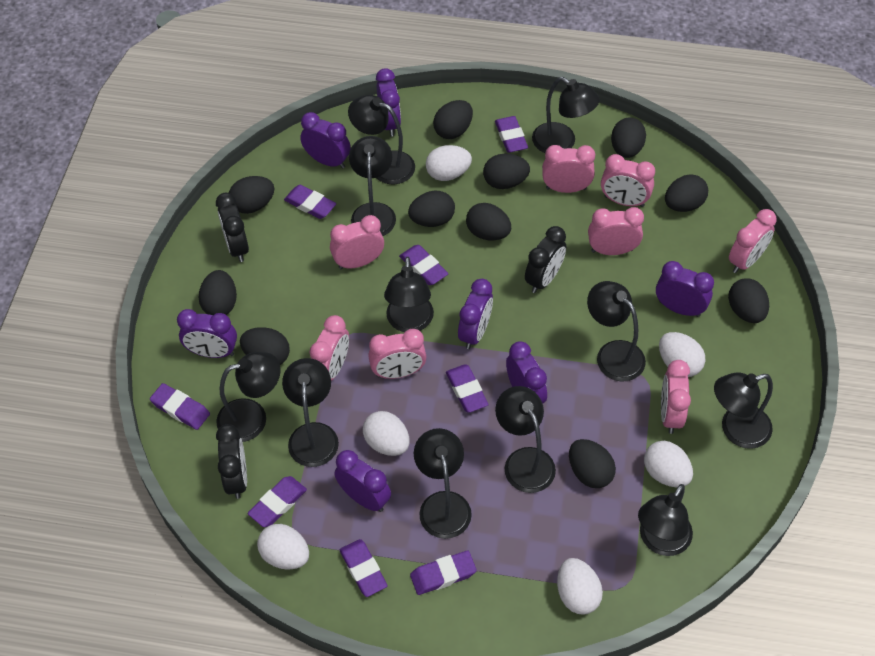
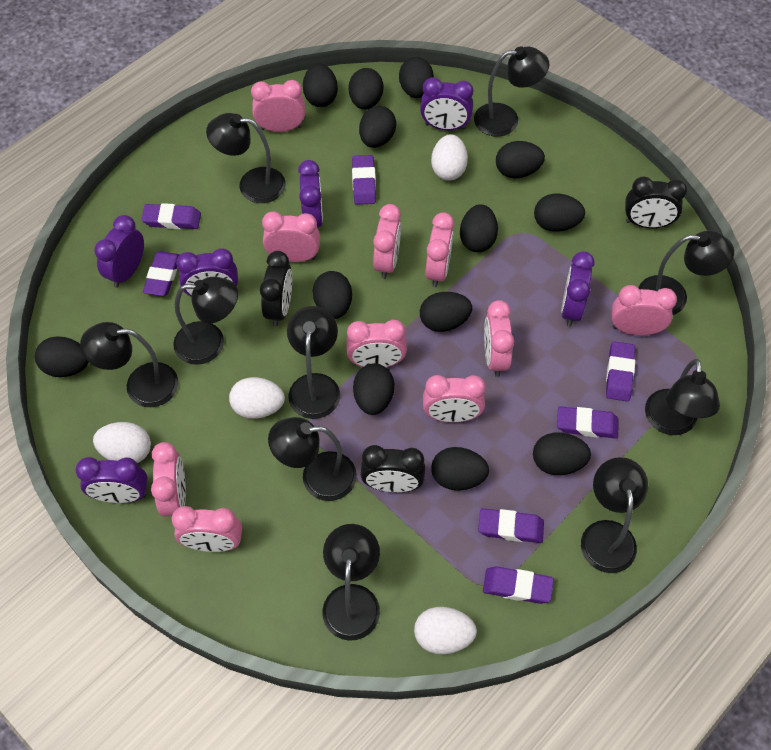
black egg: [198,270,237,315] [229,176,275,214] [240,328,290,365] [408,191,455,227] [433,100,473,139] [466,203,511,240] [483,154,530,189] [569,439,616,488] [611,118,646,158] [665,175,708,212] [728,278,769,323] = 11 -> [35,337,89,377] [303,63,338,107] [313,271,352,319] [349,68,383,110] [353,363,394,415] [359,106,396,148] [399,57,434,98] [420,292,472,332] [431,447,489,490] [460,204,498,252] [496,141,545,178] [533,432,591,475] [534,194,585,232] = 13
black lamp: [216,352,281,442] [282,358,339,467] [348,95,415,184] [349,136,396,236] [384,257,434,332] [414,428,472,539] [495,386,556,493] [532,77,600,153] [587,281,646,382] [638,484,693,556] [714,372,773,449] = 11 -> [80,322,178,407] [173,277,238,365] [206,113,286,203] [268,417,357,501] [287,306,340,419] [322,524,380,641] [474,46,549,137] [581,457,648,573] [639,231,734,315] [645,359,720,435] = 10
pink clock: [310,315,349,381] [330,215,384,269] [368,329,427,379] [542,145,595,193] [588,207,644,255] [601,154,655,207] [661,360,691,434] [729,209,777,273] = 8 -> [151,442,186,517] [172,506,242,552] [251,80,305,132] [262,212,320,262] [346,320,407,367] [373,204,401,279] [423,375,486,422] [425,212,454,287] [484,300,514,377] [612,285,677,335] = 10
purple clock: [177,309,237,358] [300,112,351,169] [334,450,391,512] [376,68,401,137] [458,279,493,349] [506,341,547,404] [656,261,714,317] = 7 -> [76,457,148,503] [94,215,144,288] [176,248,238,296] [298,160,323,227] [420,77,473,130] [561,251,595,327] = 6
purple eraser: [150,383,210,430] [248,476,307,527] [284,185,336,219] [340,539,387,597] [399,245,449,285] [410,550,477,595] [446,364,489,413] [495,116,528,153] = 8 -> [141,203,201,229] [143,251,180,296] [352,155,376,205] [478,508,544,543] [483,566,554,604] [557,406,619,438] [606,341,635,401] = 7
white egg: [257,524,309,570] [363,411,410,456] [426,145,472,181] [557,558,603,615] [644,441,693,487] [659,332,705,377] = 6 -> [93,422,151,463] [229,377,285,419] [414,607,477,654] [431,134,468,181] = 4

